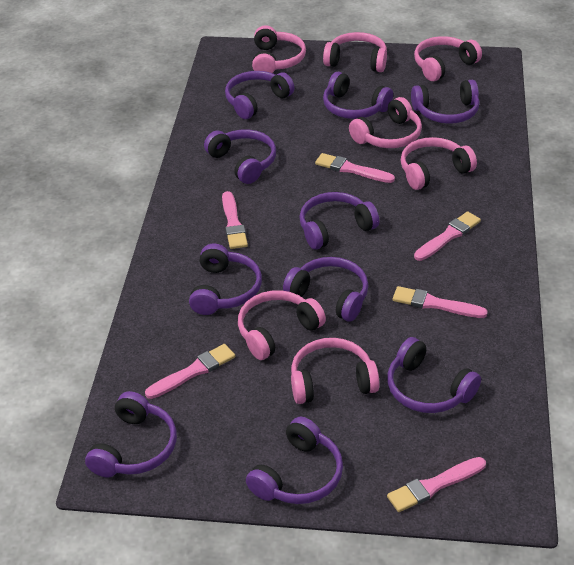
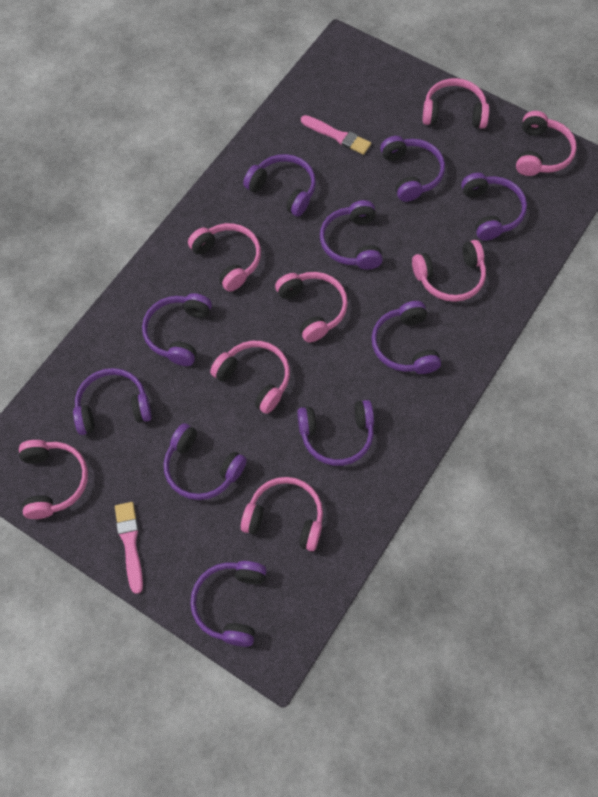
pink brush: [145,344,235,399] [222,191,248,249] [315,153,395,183] [387,457,486,512] [393,286,488,318] [414,211,481,261] = 6 -> [115,502,143,594] [301,115,371,155] = 2
pink headphones: [238,290,326,360] [252,25,306,73] [291,338,380,404] [323,32,387,72] [349,97,422,148] [401,137,477,190] [414,36,482,81] = 7 -> [19,440,88,519] [188,223,261,291] [210,341,290,414] [241,477,323,551] [275,272,348,342] [412,240,486,302] [423,78,489,129] [516,111,577,176] = 8

